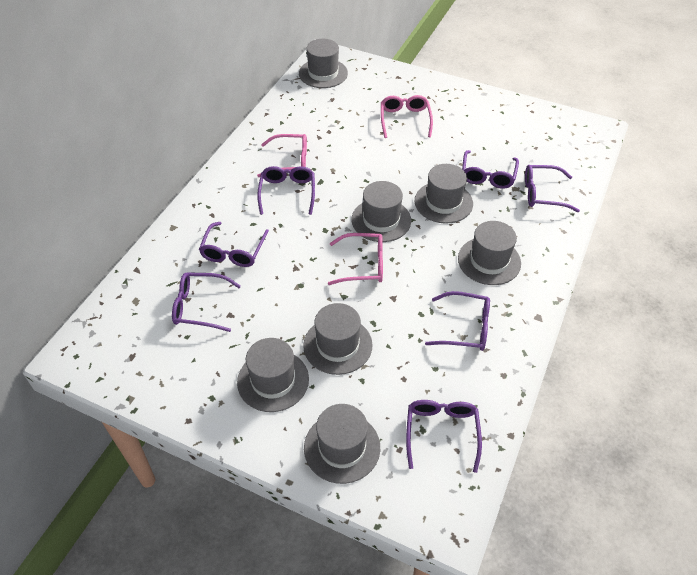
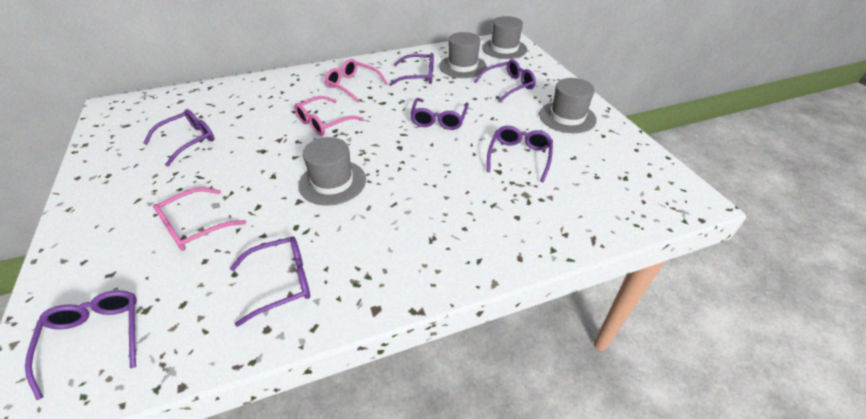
grey hat: [237,338,309,412] [299,39,348,88] [303,303,373,375] [304,404,380,484] [352,181,411,242] [414,164,473,224] [458,221,521,285] = 7 -> [298,137,366,206] [439,32,487,78] [482,16,527,59] [539,78,597,133] = 4

